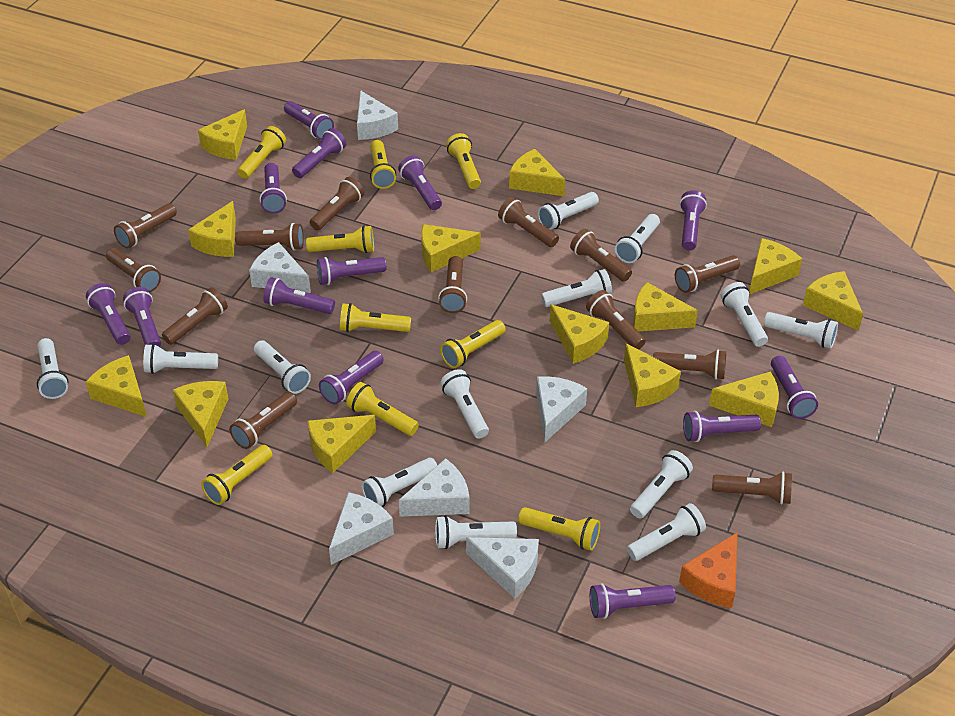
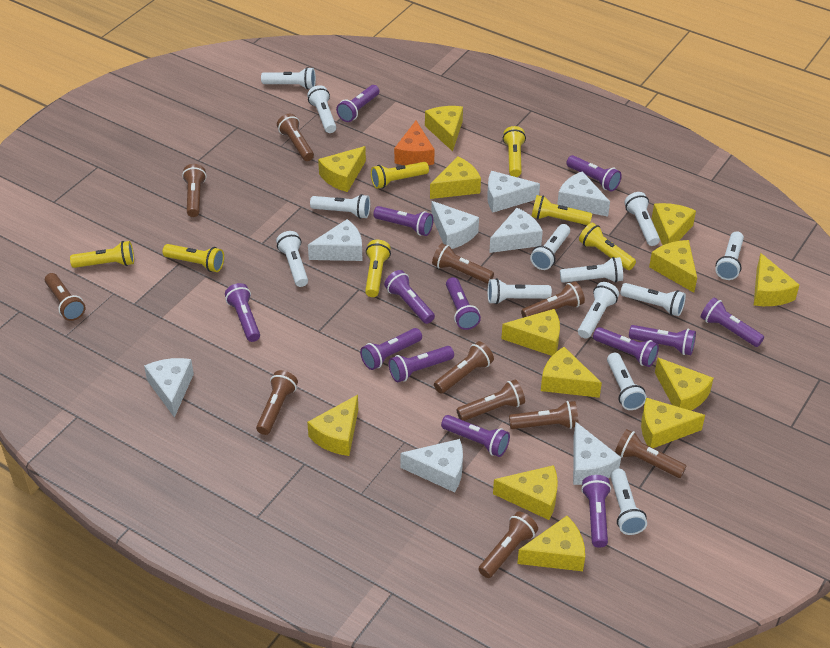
brown flashlight: [106,248,161,293] [114,203,177,248] [162,287,228,345] [230,392,297,449] [235,223,304,251] [310,177,364,230] [438,256,467,313] [498,197,559,247] [570,229,632,282] [586,290,646,350] [653,350,726,380] [675,255,740,293] [712,472,792,504] = 13 -> [45,273,85,321] [182,164,207,217] [256,370,298,435] [277,114,314,161] [432,243,494,284] [434,341,494,394] [456,380,525,421] [478,512,538,578] [509,401,579,429] [521,281,585,318] [615,429,687,478] = 11
white cheese: [249,242,311,293] [329,492,394,565] [357,90,398,140] [399,458,470,517] [466,537,539,598] [536,376,587,442] = 6 -> [144,358,194,418] [308,219,363,261] [400,439,463,493] [431,201,479,249] [487,171,540,212] [489,208,543,253] [557,171,610,216] [573,422,621,485] = 8
yellow flashlight: [201,445,272,505] [237,126,286,179] [306,225,374,253] [340,303,411,332] [346,382,419,436] [370,140,396,189] [440,320,506,368] [446,133,481,189] [518,507,600,551] = 9 -> [70,241,134,268] [163,244,224,272] [365,240,391,297] [371,162,429,189] [503,126,526,177] [532,195,592,225] [579,223,636,270] = 7

